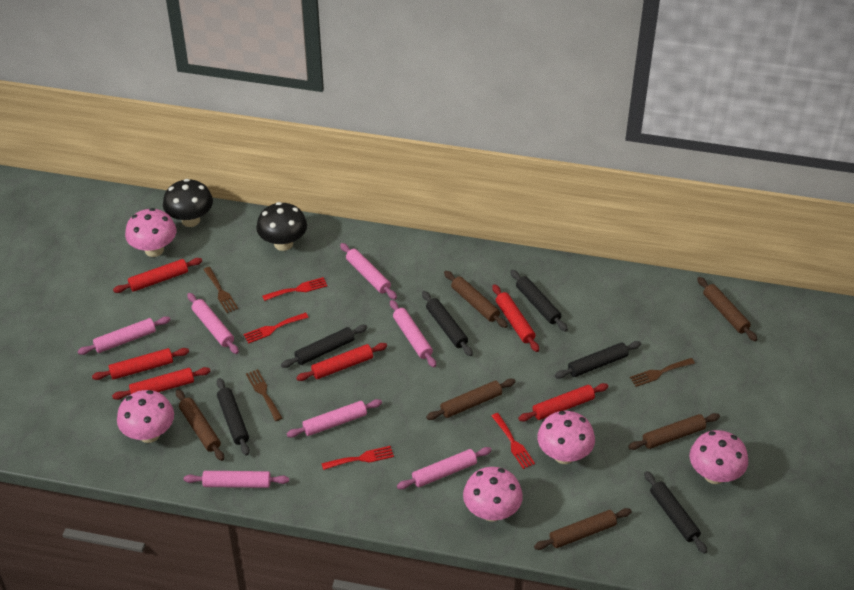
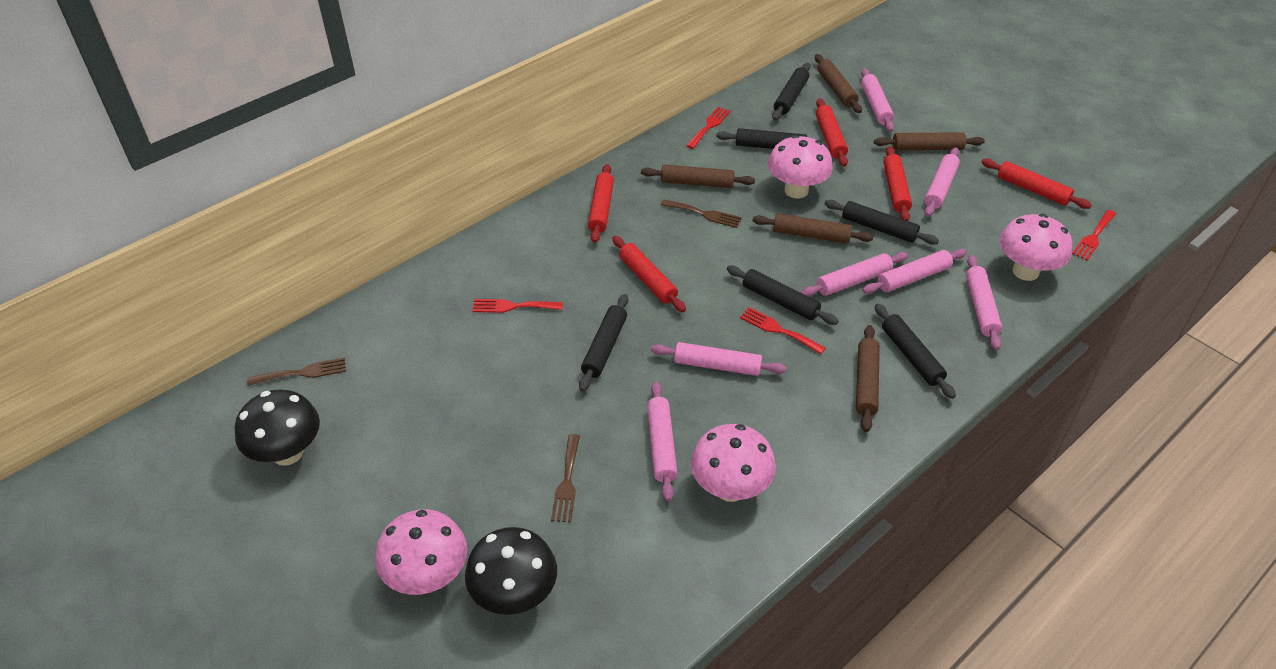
brown rolling pin: [176,389,224,461] [426,379,516,420] [444,271,508,328] [534,508,632,550] [628,413,720,450] [697,277,757,341] = 6 -> [641,164,755,188] [752,213,874,244] [815,54,862,113] [856,325,880,432] [874,132,985,150] = 5
pink mushroom: [117,390,174,443] [125,208,176,257] [463,467,523,522] [537,411,595,464] [690,430,748,484] = 5 -> [375,509,467,595] [691,424,776,502] [768,135,833,198] [999,214,1072,281] = 4
red rolling pin: [92,348,189,380] [112,367,210,400] [113,258,202,293] [296,343,387,381] [492,284,539,352] [518,383,609,422] = 6 -> [588,164,614,243] [613,236,686,312] [816,98,848,167] [884,146,912,221] [981,159,1092,209] = 5

